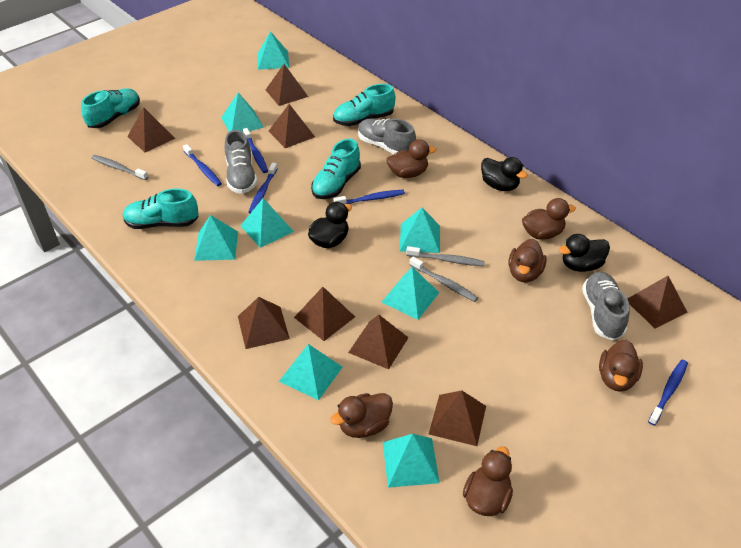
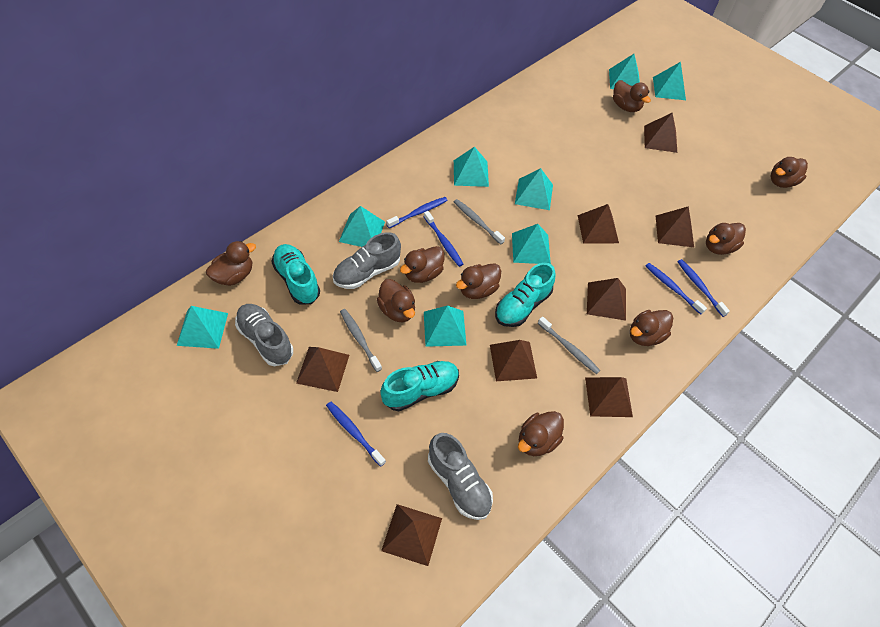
black duck: [308,202,352,248] [481,157,528,191] [559,234,610,272] = 3 -> none = 0
brown duck: [330,393,393,438] [386,139,436,178] [463,446,513,516] [508,239,547,282] [522,198,576,240] [599,340,643,392] = 6 -> [206,241,256,286] [377,279,415,322] [400,246,444,283] [456,263,501,299] [518,411,564,456] [613,80,651,112] [630,310,673,346] [706,223,746,255] [770,157,808,188] = 9
turquoise shoe: [81,89,140,128] [122,188,198,229] [311,139,361,199] [333,84,395,126] = 4 -> [271,244,320,305] [380,361,459,411] [495,263,556,327] = 3

